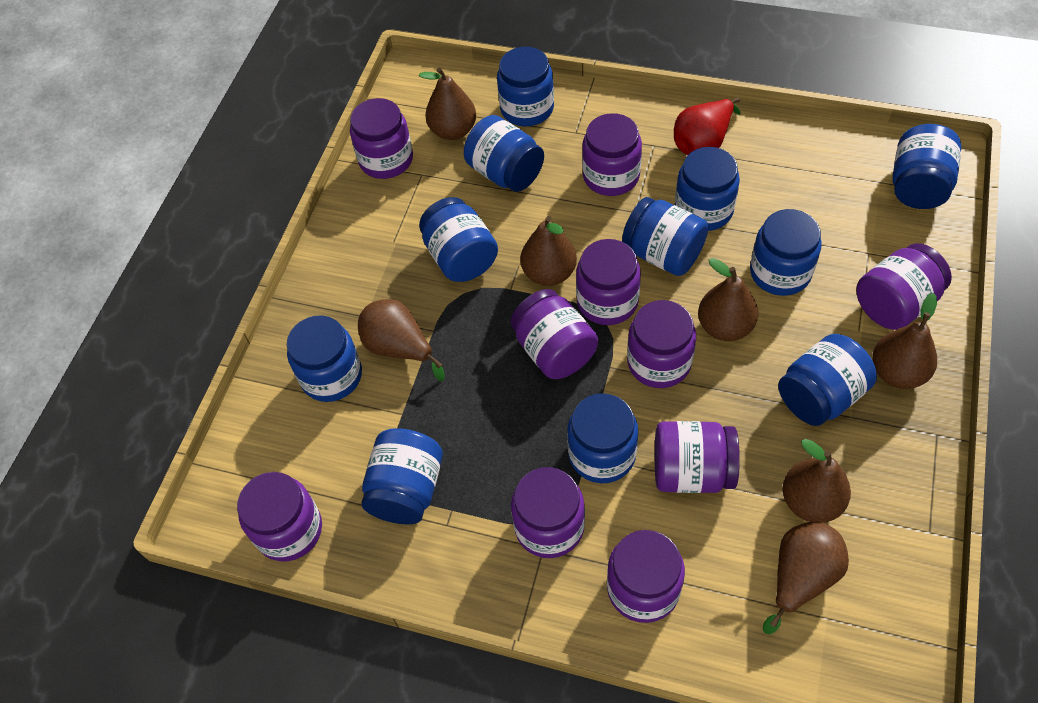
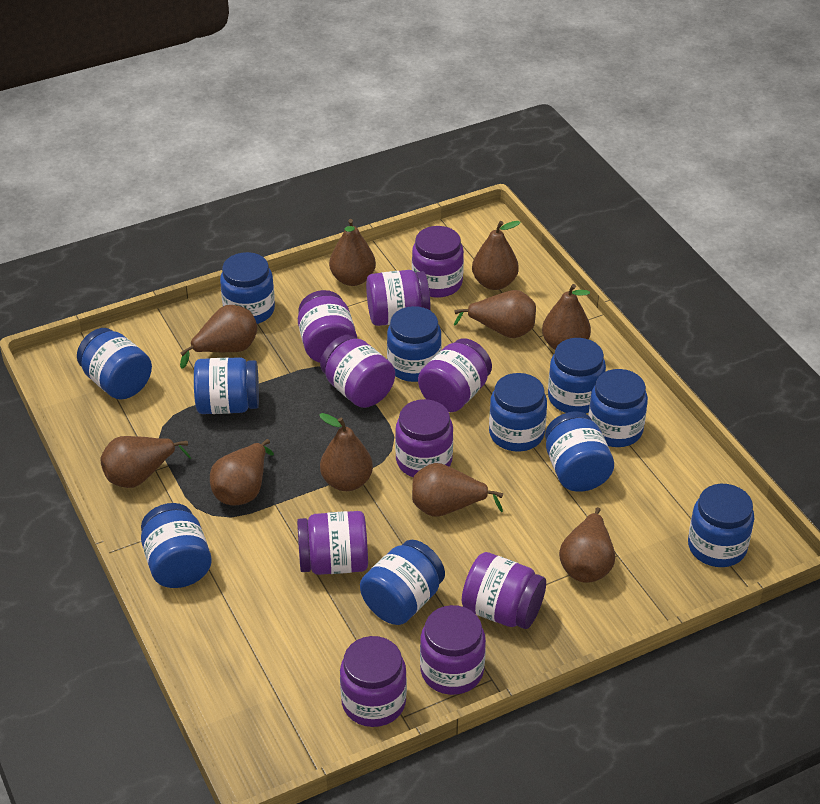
brown pear: [358,299,445,381] [419,67,476,140] [520,216,577,286] [698,258,758,341] [762,521,849,634] [783,439,851,523] [872,293,937,389] = 7 -> [100,436,191,488] [180,305,257,368] [210,439,274,505] [319,413,373,491] [329,219,376,286] [412,463,503,517] [454,290,536,338] [472,221,521,290] [542,284,591,350] [559,507,615,583] = 10
red pear: [674,97,740,155] = 1 -> none = 0

